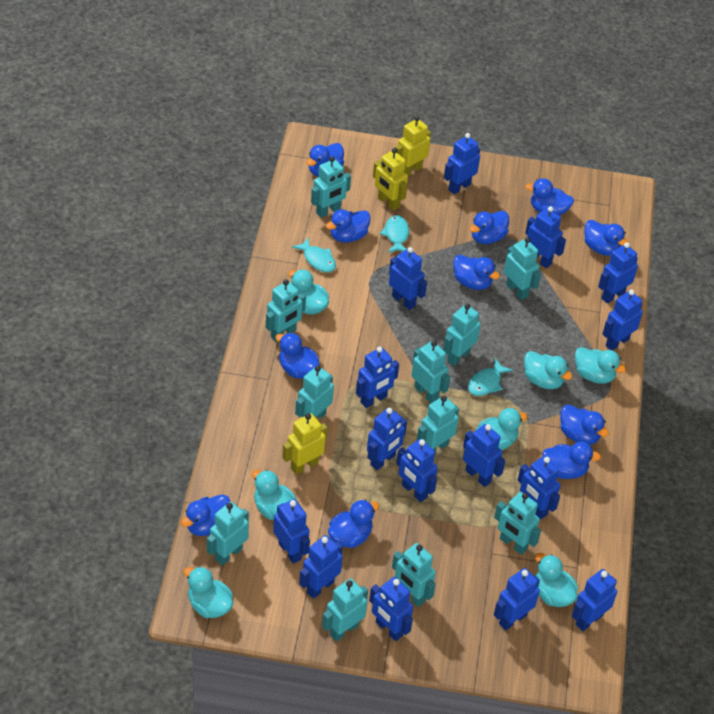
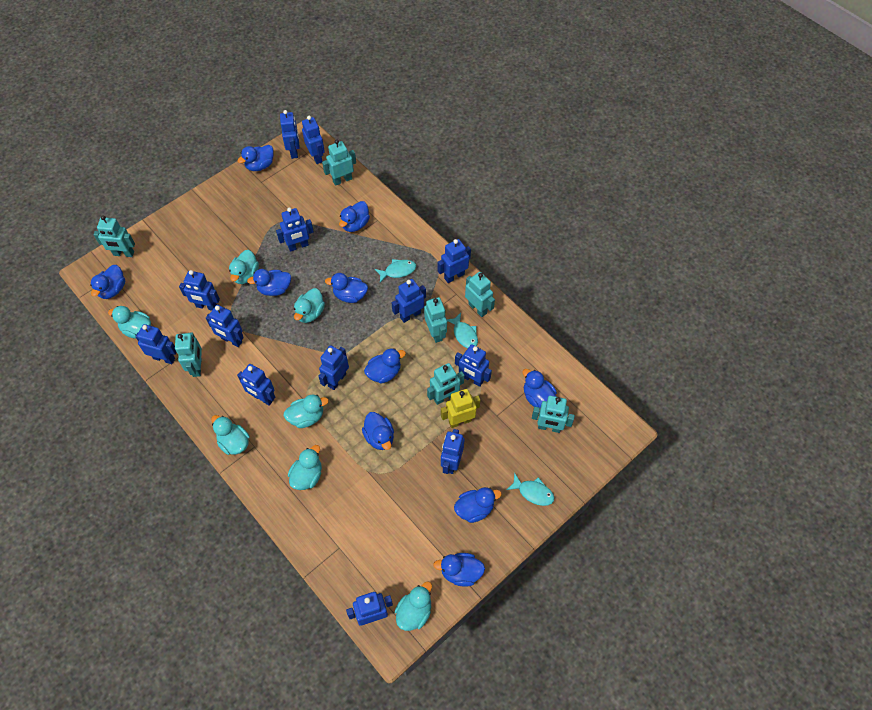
blue duck: [181,494,231,536] [276,333,320,379] [306,143,344,177] [326,209,371,243] [328,500,379,548] [453,255,500,290] [470,211,509,244] [525,178,574,216] [542,442,601,479] [560,405,609,445] [584,220,628,256] = 11 -> [90,265,125,299] [237,145,274,171] [247,269,291,296] [325,273,368,303] [339,201,370,232] [362,412,394,450] [364,348,406,383] [433,553,485,587] [454,487,502,523] [522,369,557,408] = 10
blue robot: [273,499,310,564] [299,535,343,599] [356,346,399,408] [367,408,407,470] [369,577,413,641] [389,247,427,310] [396,439,438,502] [444,133,480,194] [463,424,505,487] [494,568,540,630] [518,456,560,519] [525,206,566,268] [572,569,617,631] [598,243,638,304] [603,290,643,351] = 15 -> [135,324,177,364] [179,270,220,311] [206,305,244,347] [237,364,275,406] [276,207,314,252] [280,110,300,159] [302,116,325,164] [318,345,349,390] [346,592,393,626] [392,279,426,323] [438,239,471,283] [441,429,464,474] [455,344,492,387] = 13
turquoise robot: [207,502,249,566] [266,280,306,342] [295,365,334,419] [311,156,351,218] [322,578,368,642] [392,543,436,607] [411,341,450,403] [416,396,459,453] [443,304,481,366] [494,492,541,555] [504,237,541,300] = 11 -> [93,215,135,257] [175,333,202,377] [322,140,356,186] [424,297,447,343] [427,363,464,405] [465,272,495,317] [532,396,575,433] = 7
yellow robot: [282,413,328,475] [373,148,408,211] [395,116,431,175] = 3 -> [441,389,480,428] = 1

